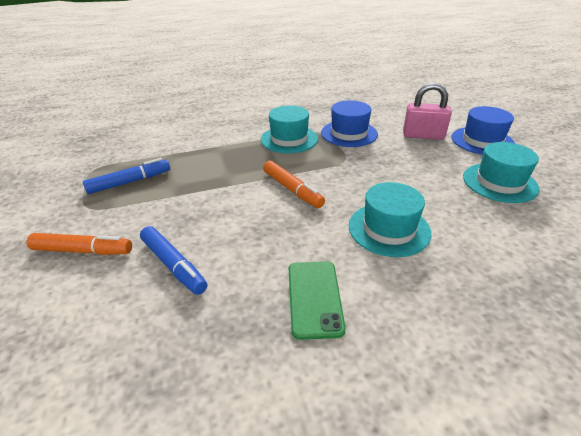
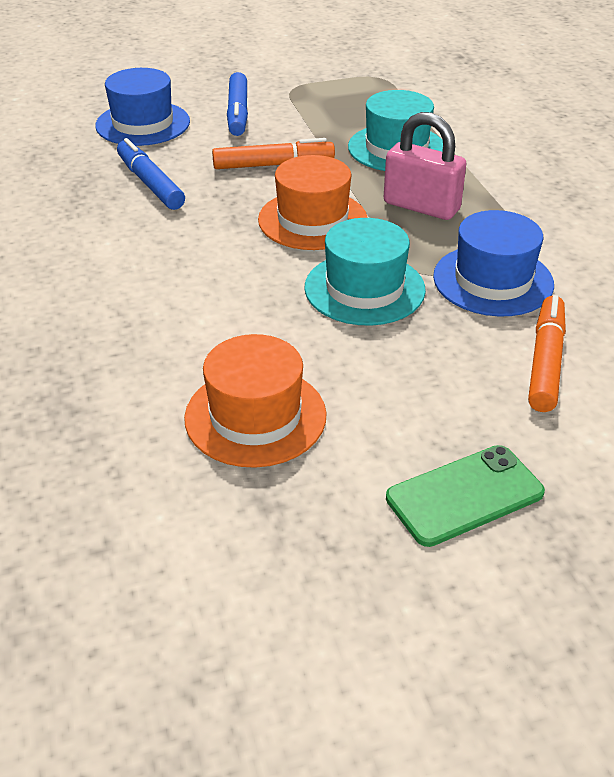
orange hat: none = 0 -> [184,334,326,468] [258,155,368,250] = 2
turquoise hat: [261,105,318,153] [349,182,431,257] [463,142,539,203] = 3 -> [304,218,426,326] [348,90,443,171] = 2

